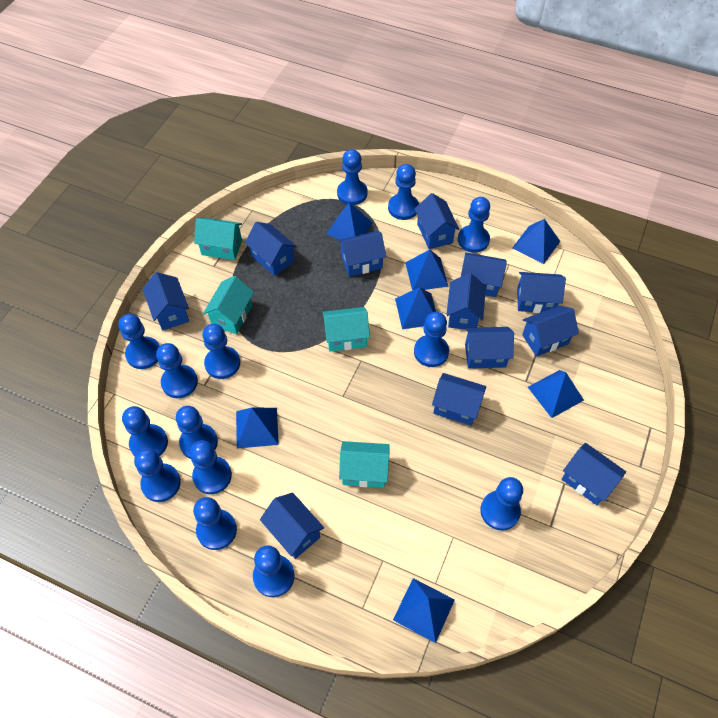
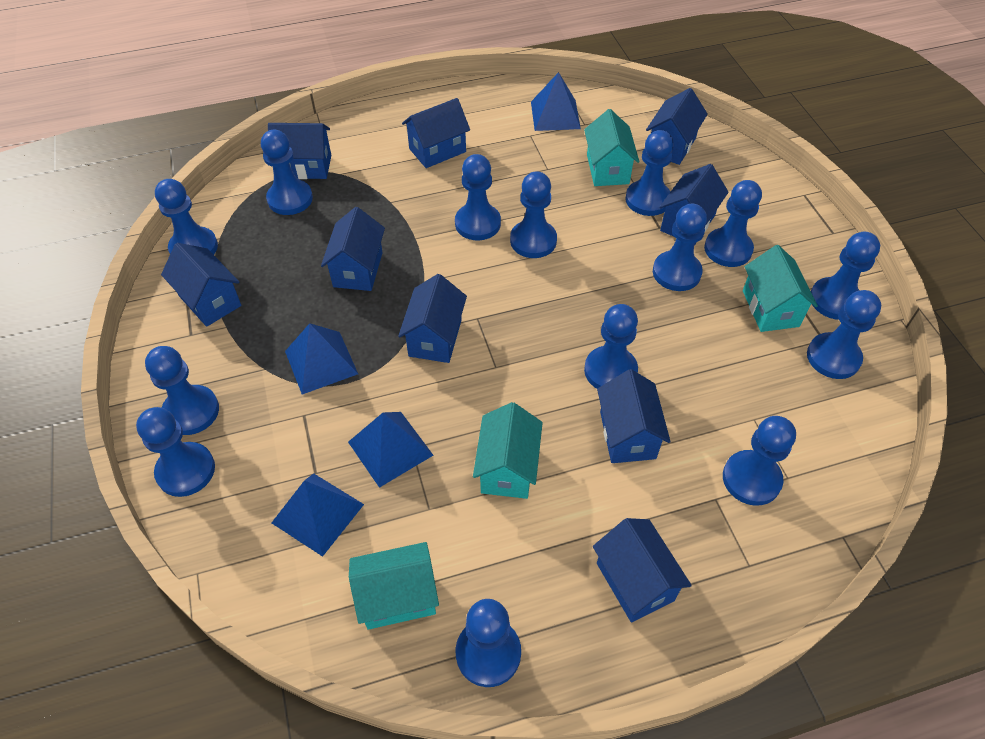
blue house: [143,272,189,331] [245,222,297,276] [260,492,324,559] [338,231,386,277] [415,193,460,249] [432,373,486,426] [446,273,486,330] [461,253,507,297] [465,327,514,369] [517,272,566,313] [522,305,579,357] [562,443,626,505] = 12 -> [161,243,241,327] [268,123,331,179] [321,207,385,291] [398,274,467,363] [402,98,470,168] [593,518,692,623] [597,369,671,463] [646,88,708,165] [659,164,729,245] = 9
blue pyramid: [236,408,279,449] [326,202,373,240] [393,578,455,643] [395,287,436,329] [405,249,449,291] [512,219,560,264] [528,370,584,418] = 7 -> [272,473,364,557] [285,323,358,395] [348,412,433,488] [531,72,581,131] = 4

